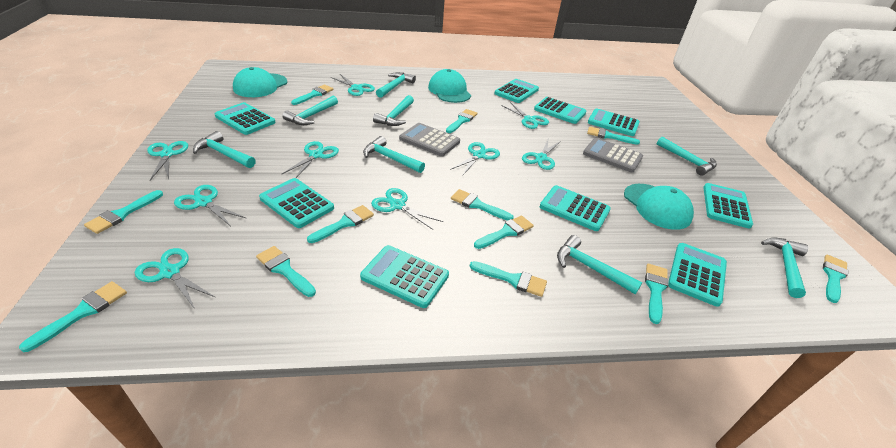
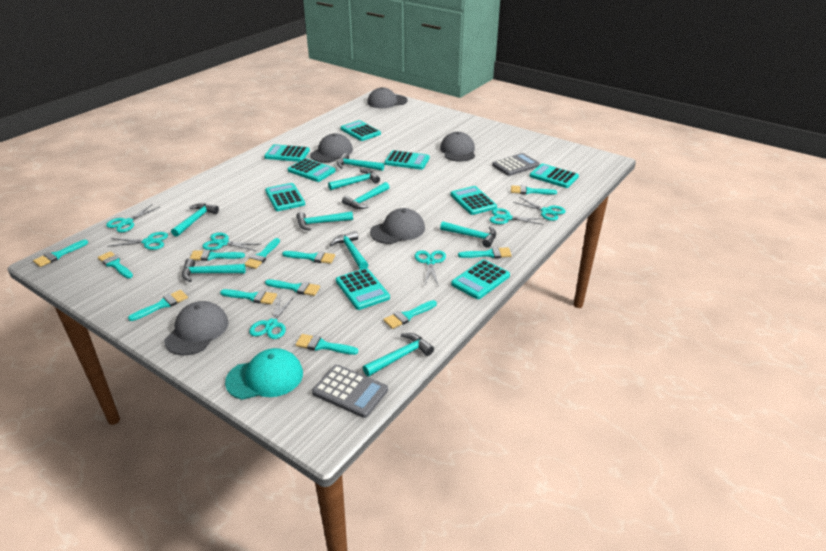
grey cap: none = 0 -> [164,301,229,355] [310,133,353,163] [367,87,408,108] [370,208,425,244] [440,132,475,162] = 5
turquoise cap: [233,67,287,97] [428,69,471,103] [624,184,694,230] = 3 -> [225,348,303,400] = 1
turquoise hammer: [193,131,256,168] [282,96,338,125] [363,136,425,173] [373,95,414,126] [376,72,416,98] [557,235,643,294] [657,136,717,176] [761,238,808,298] = 8 -> [171,203,219,237] [182,258,246,282] [297,211,353,231] [328,170,380,190] [330,231,368,270] [337,153,384,171] [342,182,390,209] [363,333,434,376] [440,221,496,248] = 9
turquoise scissors: [135,248,216,308] [147,141,188,180] [174,185,246,226] [281,141,339,178] [331,74,375,96] [371,188,443,230] [450,142,500,176] [501,102,549,129] [522,140,561,170] = 9 -> [106,204,159,233] [107,232,168,250] [202,232,262,251] [249,296,294,339] [415,250,446,285] [490,208,543,225] [513,197,566,221] = 7

